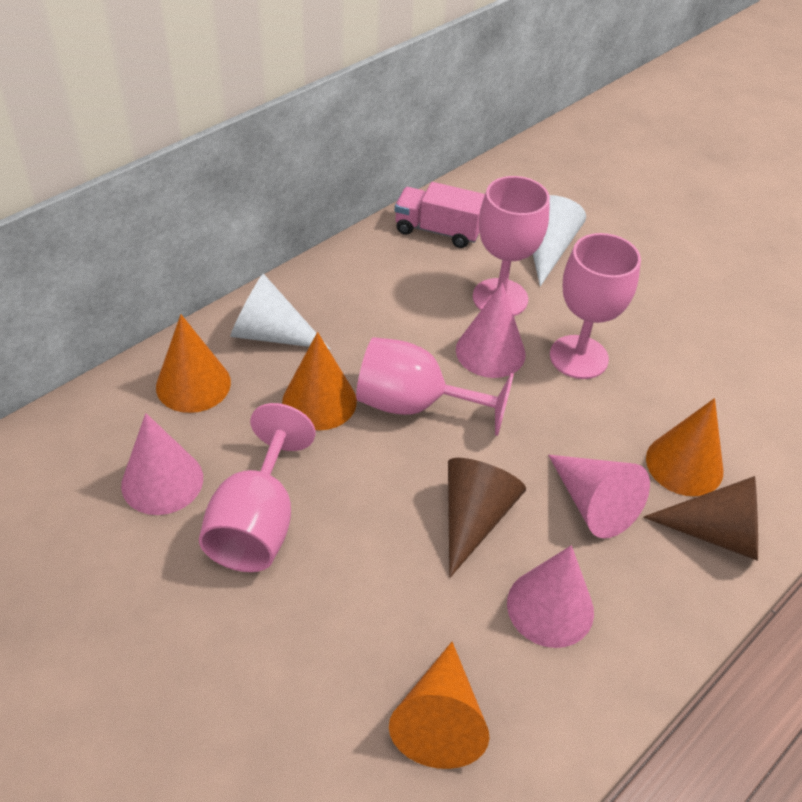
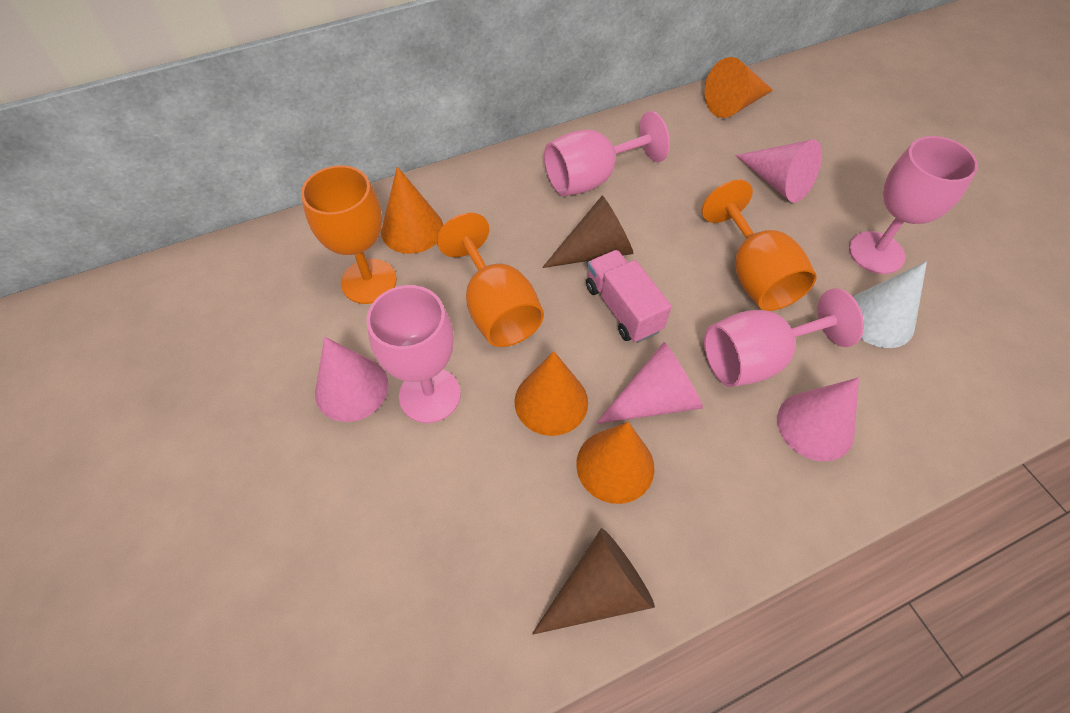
orange goblet: none = 0 -> [301,165,397,304] [437,213,544,347] [702,180,817,311] = 3
white cone: [230,273,330,349] [533,195,586,286] = 2 -> [853,261,927,348] = 1

